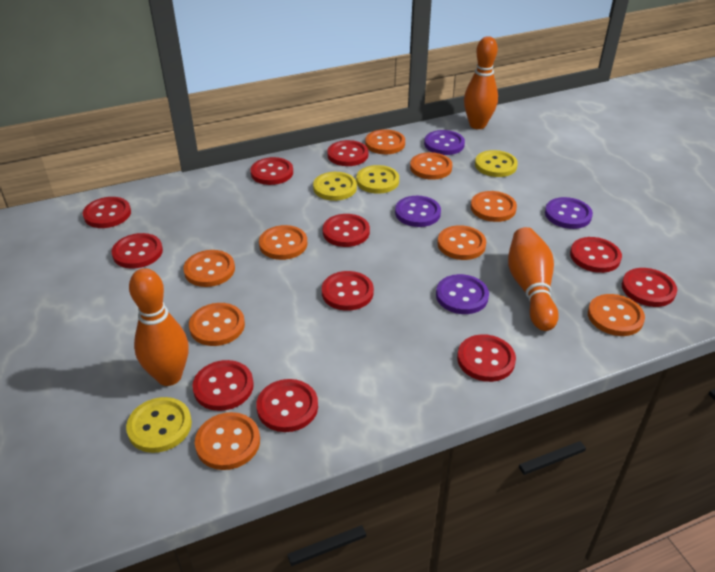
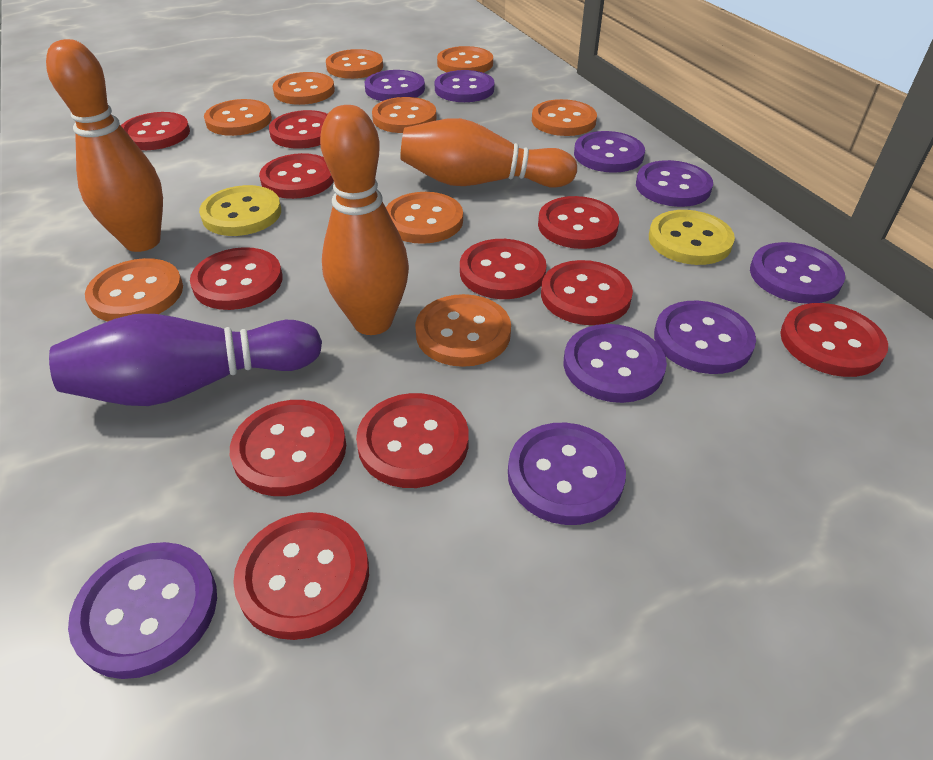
purple bowling pin: none = 0 -> [49,314,322,406] = 1
purple button: [395,196,441,227] [424,130,465,155] [436,274,489,314] [545,197,593,229] = 4 -> [68,542,217,679] [365,70,425,101] [435,70,494,102] [508,423,626,525] [564,324,667,403] [574,131,645,173] [636,160,713,207] [654,301,756,374] [750,242,845,304] = 9
yellow button: [126,397,192,453] [313,172,357,201] [356,165,399,194] [475,150,518,177] = 4 -> [199,185,281,236] [649,210,735,265] = 2

